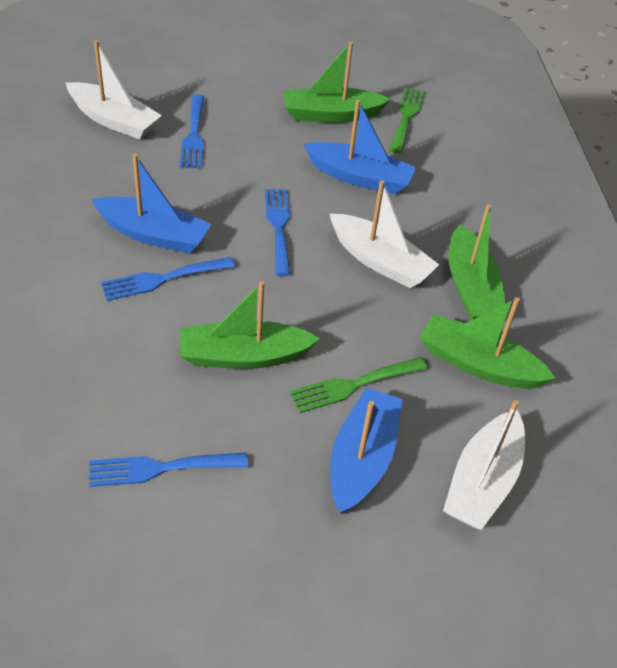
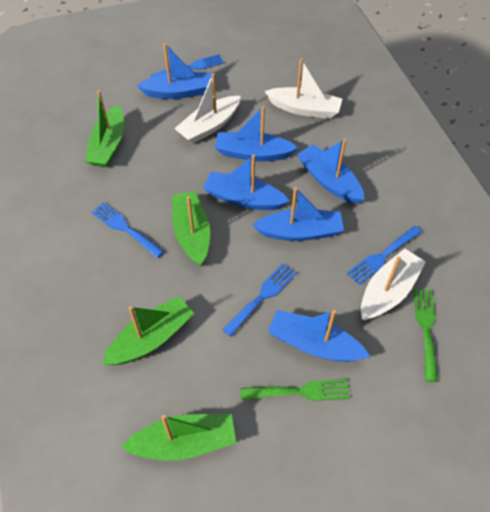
blue boat: [91,154,211,253] [303,100,416,194] [330,388,402,514] = 3 -> [136,43,212,99] [203,154,290,210] [215,106,298,161] [252,187,344,241] [268,310,370,362] [297,139,365,204] = 6

